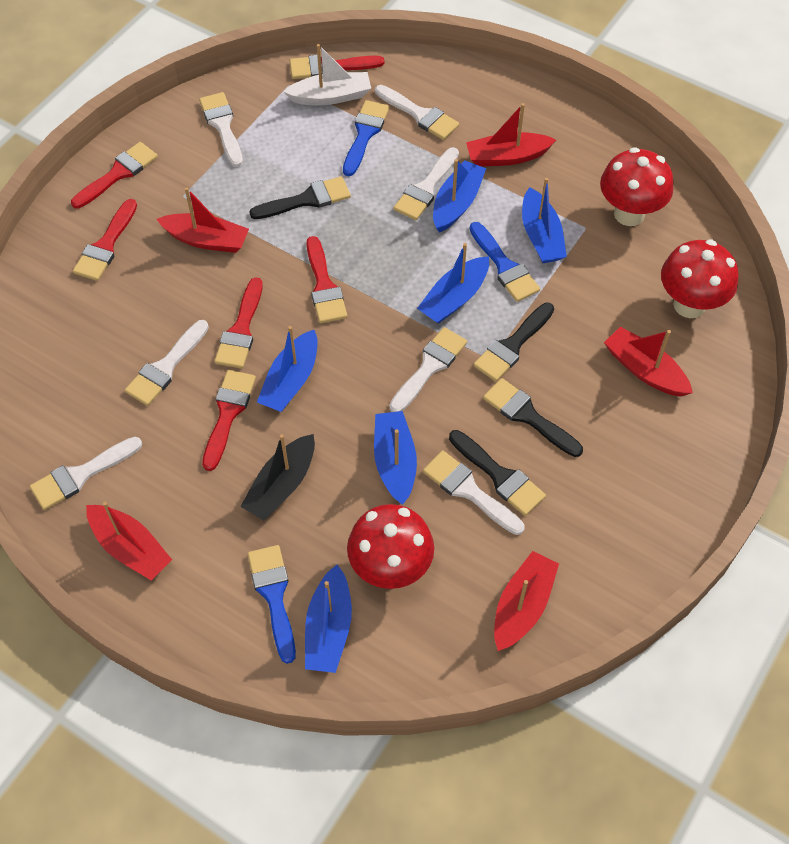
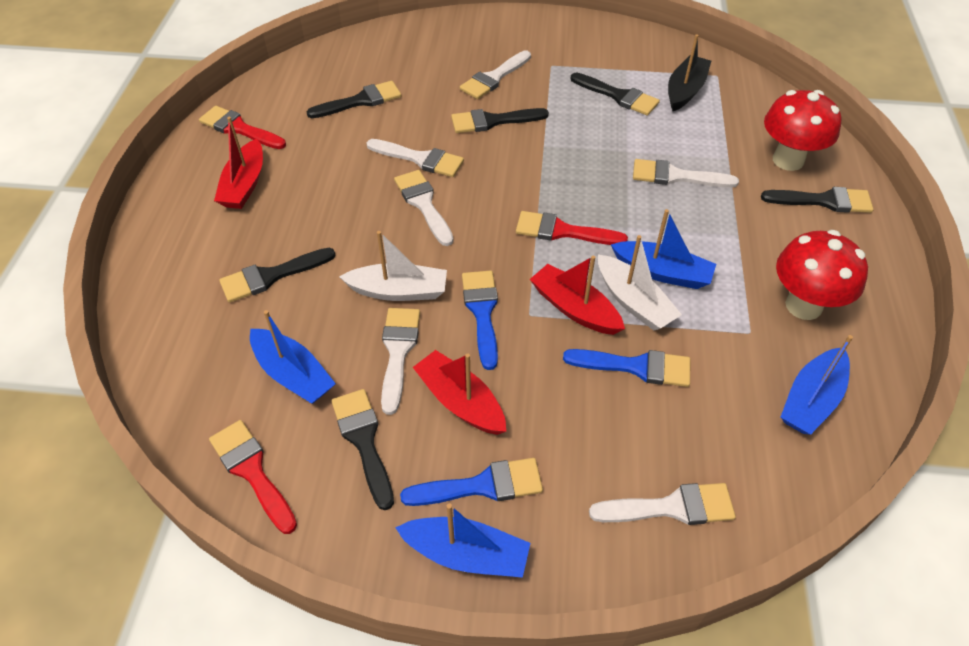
black brush: [249,176,351,219] [449,430,546,516] [473,303,554,381] [483,378,583,457] = 4 -> [219,248,335,303] [307,81,401,118] [331,389,394,510] [451,108,549,133] [571,73,660,116] [761,187,873,213] = 6
blue boat: [257,326,318,412] [305,564,352,673] [374,411,417,505] [417,243,489,324] [433,159,486,232] [522,178,567,263] = 6 -> [250,310,336,404] [395,503,531,578] [611,209,716,289] [781,335,853,435] = 4
red boat: [86,501,172,580] [157,187,249,253] [466,103,556,166] [494,551,559,651] [604,327,693,397] = 5 -> [214,117,263,209] [413,350,506,435] [530,256,625,335] = 3
red brush: [71,142,158,209] [73,199,137,281] [202,370,256,471] [214,277,263,369] [290,55,384,79] [306,236,347,323] = 6 -> [199,106,286,149] [209,420,297,534] [516,211,628,245] = 3
red mushroom: [347,504,434,589] [600,147,673,226] [661,240,739,318] = 3 -> [764,90,842,171] [776,230,868,320] = 2
white boat: [283,44,371,105] = 1 -> [339,231,447,301] [598,235,682,331] = 2
white brush: [30,437,142,510] [125,320,209,406] [199,92,243,167] [375,85,459,140] [389,327,467,412] [393,147,459,220] [423,450,525,535] = 7 -> [366,139,464,177] [381,308,420,415] [394,170,454,246] [460,50,531,99] [589,483,736,525] [633,159,739,188] = 6

